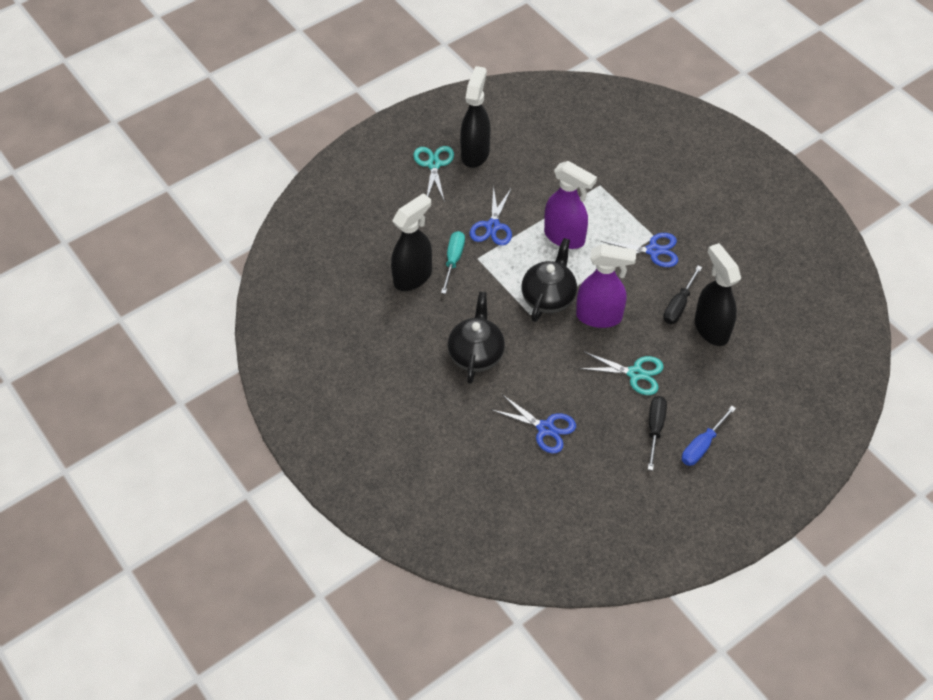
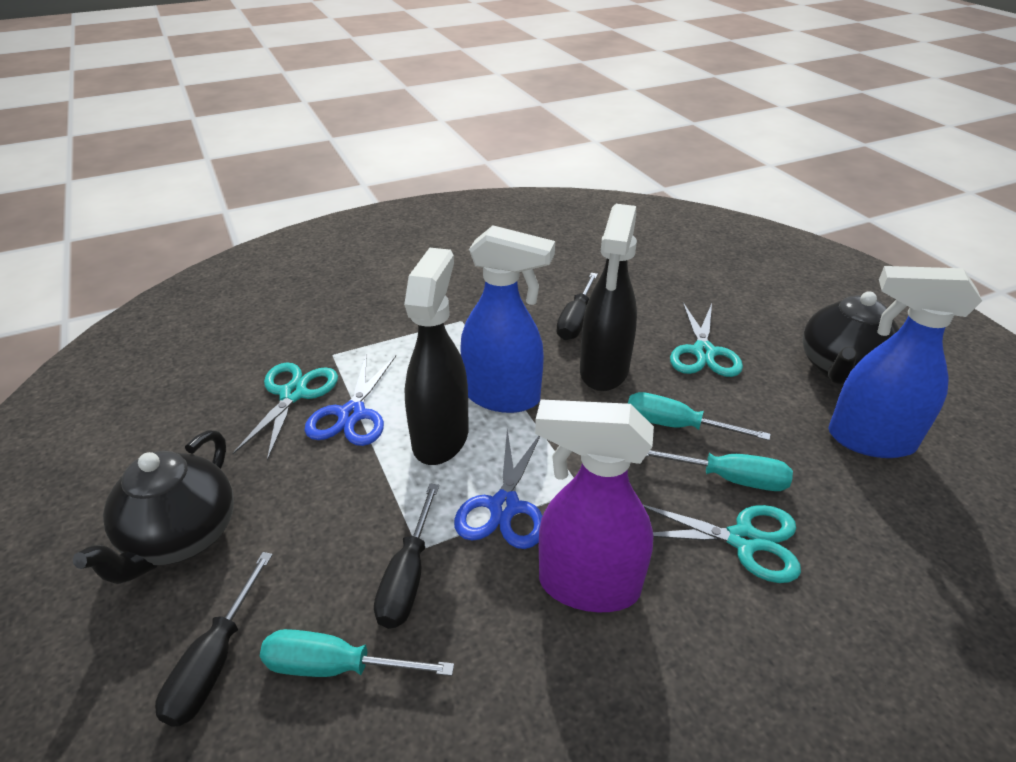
black screwdriver: [648,396,667,471] [663,265,702,324] = 2 -> [155,552,273,727] [374,484,439,629] [556,273,598,340] = 3
black spray bottle: [391,193,432,291] [460,66,490,168] [695,243,741,346] = 3 -> [404,248,469,465] [580,204,637,391] = 2
blue scissors: [470,186,512,246] [492,394,576,454] [601,233,678,267] = 3 -> [304,356,396,446] [454,429,542,549] = 2
blue screwdriver: [682,406,736,466] = 1 -> none = 0
blue spray bottle: none = 0 -> [460,225,555,413] [828,266,982,458] = 2
purple spray bottle: [544,161,597,249] [576,244,636,328] = 2 -> [535,399,654,612] = 1
turquoise scissors: [413,146,454,200] [579,351,664,395] = 2 -> [232,363,338,461] [642,504,801,583] [670,303,743,377] = 3
turquoise screwdriver: [441,231,465,294] = 1 -> [260,629,454,677] [628,392,770,441] [646,450,793,491] = 3

